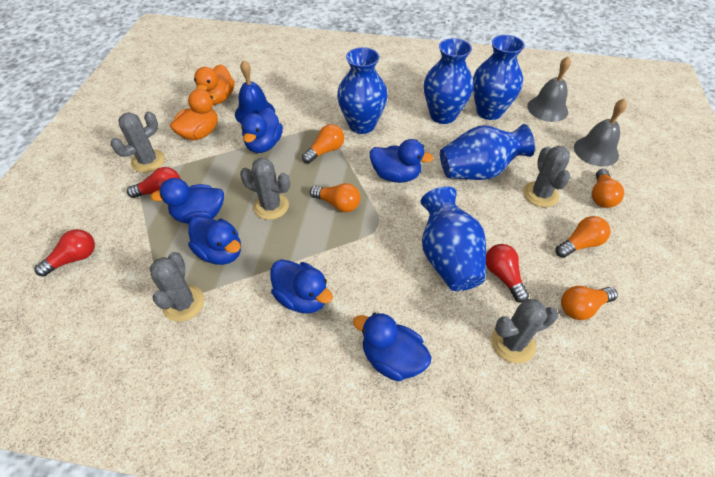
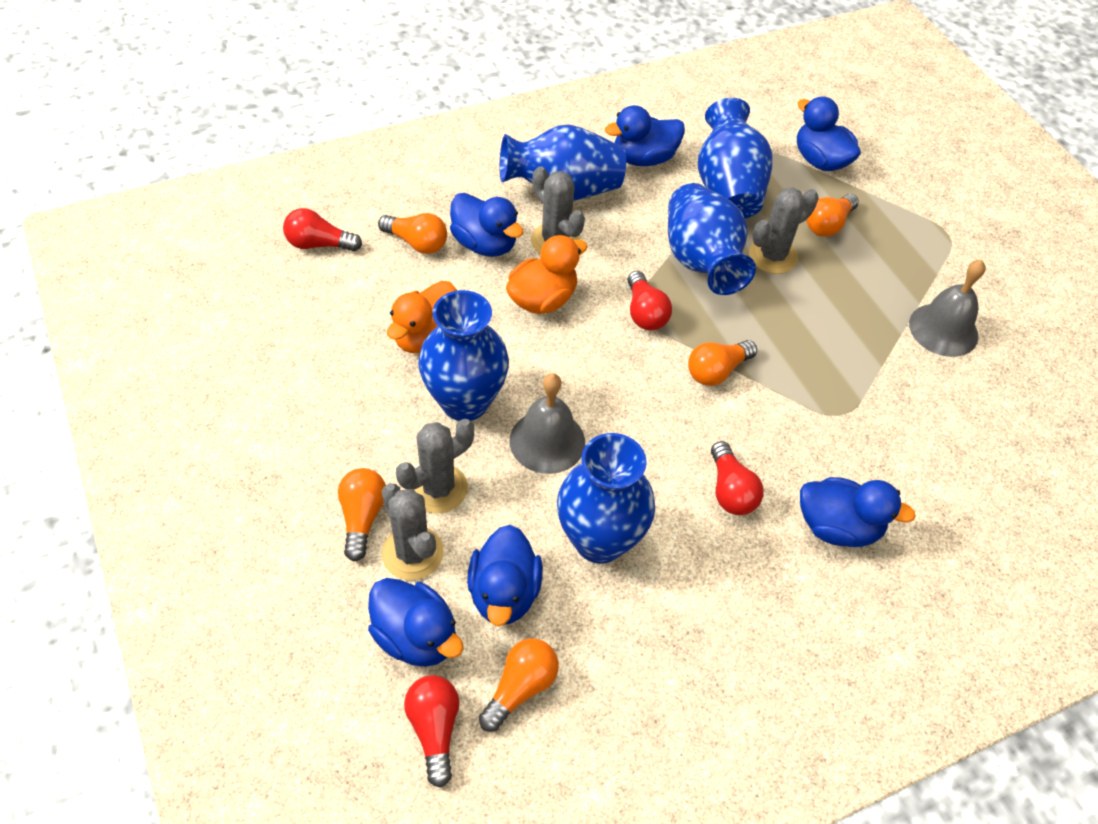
blue bell: [235,60,275,123] = 1 -> none = 0
grey cactus: [111,111,165,173] [149,252,204,322] [240,158,290,220] [491,299,558,364] [523,146,570,207] = 5 -> [382,483,444,580] [396,419,474,513] [531,166,585,254] [749,188,819,274] = 4
red light bulb: [34,229,95,277] [127,167,180,198] [486,244,529,303] = 3 -> [283,208,362,252] [404,675,459,788] [628,271,672,330] [711,441,764,515] = 4

